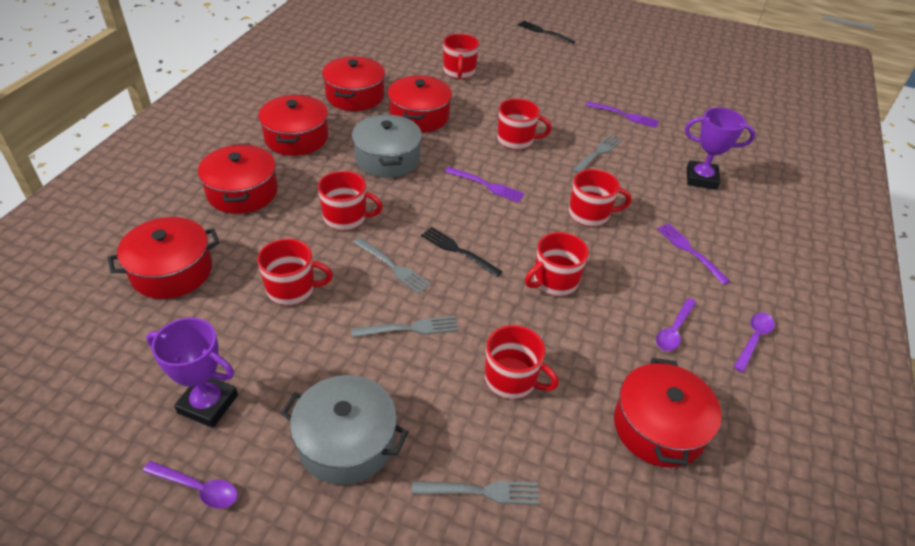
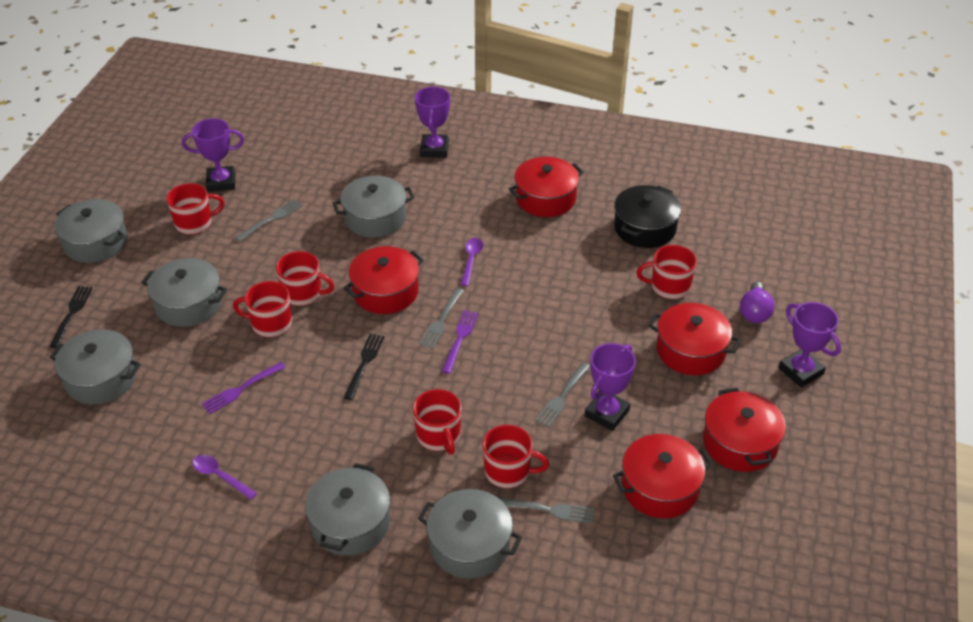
black pot: none = 0 -> [614,185,681,248] = 1
grey pot: [281,375,408,485] [352,114,422,178] = 2 -> [49,329,141,404] [54,199,128,263] [141,258,227,327] [305,463,390,555] [333,176,415,238] [418,489,522,579] = 6
purple fork: [445,167,525,203] [586,101,659,128] [657,223,730,285] = 3 -> [201,362,286,414] [442,310,479,374] = 2
purple light bulb: none = 0 -> [740,282,775,323] = 1
purple spoon: [142,461,238,509] [656,298,696,351] [734,312,775,372] = 3 -> [192,455,257,500] [461,238,483,286] = 2
purple trophy: [146,317,238,428] [685,107,756,190] = 2 -> [182,118,244,192] [415,86,450,158] [585,343,636,431] [778,302,841,388] = 4
red mug: [257,239,333,305] [318,171,383,230] [443,34,479,79] [485,325,559,399] [497,98,552,150] [525,232,589,296] [569,169,631,227] = 7 -> [166,183,225,234] [233,281,292,337] [276,251,334,306] [413,389,461,454] [483,425,549,488] [636,245,697,299] = 6
red pot: [108,217,220,299] [198,144,278,214] [258,94,328,156] [322,56,385,111] [388,75,452,132] [614,358,721,467] = 6 -> [344,246,424,314] [509,157,584,217] [613,434,713,518] [648,303,741,375] [703,388,786,472] = 5

